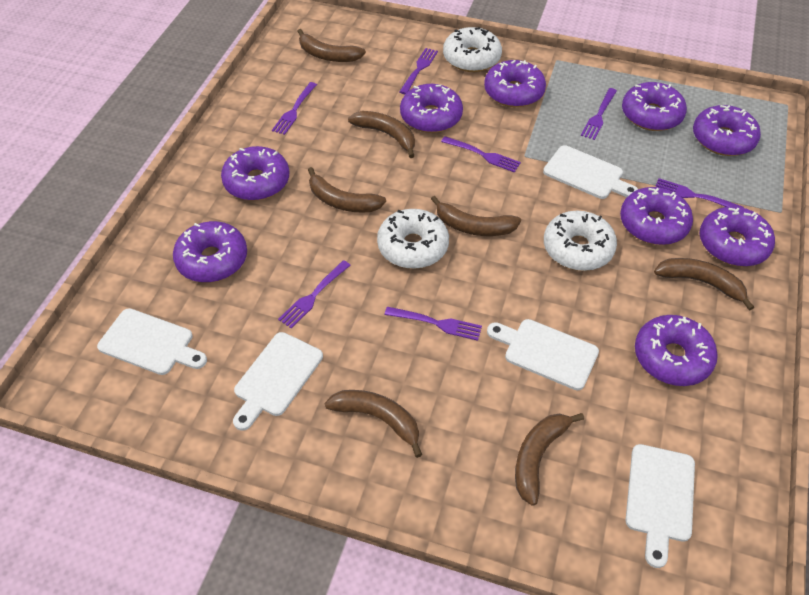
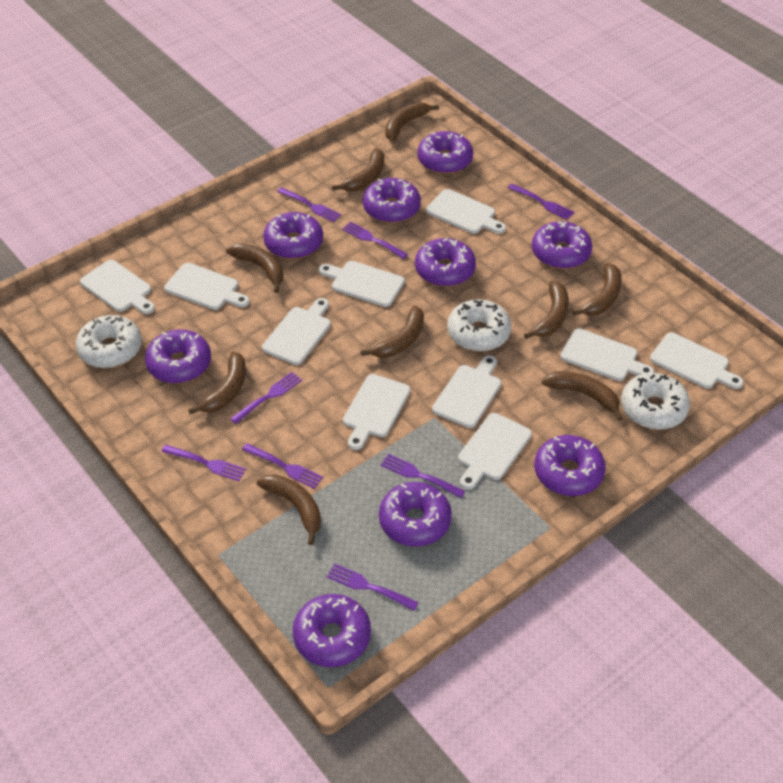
brown banana: [297,29,366,62] [308,167,386,213] [324,390,422,458] [348,111,415,158] [431,196,521,236] [515,413,584,506] [654,258,754,311] = 7 -> [188,351,246,414] [226,243,284,293] [257,474,321,545] [332,148,384,191] [361,305,424,358] [385,102,439,141] [524,281,569,339] [542,371,623,421] [572,263,622,316] = 9
purple fork: [272,82,317,135] [278,260,351,328] [384,307,482,341] [399,48,438,95] [441,136,521,173] [581,88,617,140] [655,178,744,208] = 7 -> [161,445,246,481] [230,372,302,424] [242,443,323,489] [277,187,342,222] [327,563,419,610] [342,222,408,259] [381,454,465,498] [508,184,575,220] = 8
white cutting board: [97,308,207,375] [233,332,323,431] [487,319,599,390] [543,145,638,199] [626,444,695,568] = 5 -> [80,260,155,314] [164,263,249,310] [262,298,331,365] [319,261,405,307] [343,374,410,450] [426,189,506,234] [432,355,501,428] [458,413,532,490] [560,328,654,381] [650,332,743,389] = 10

